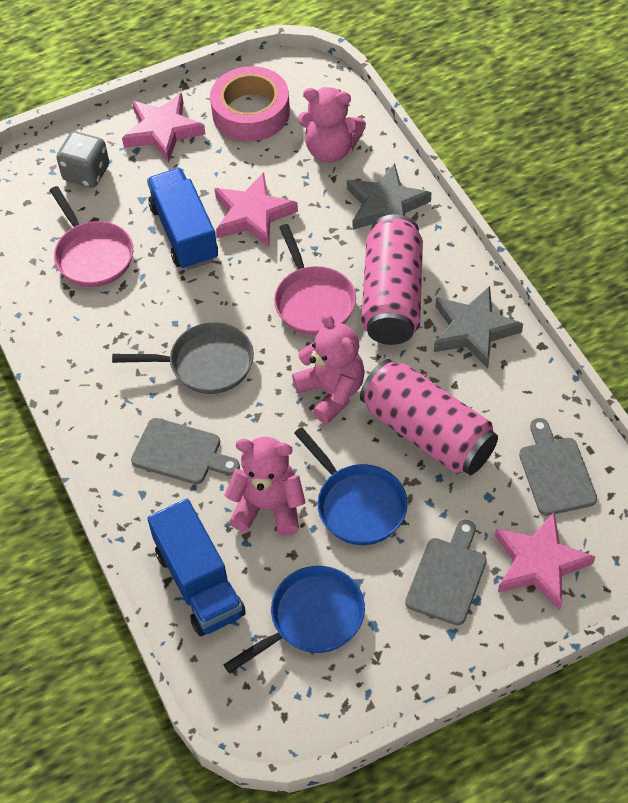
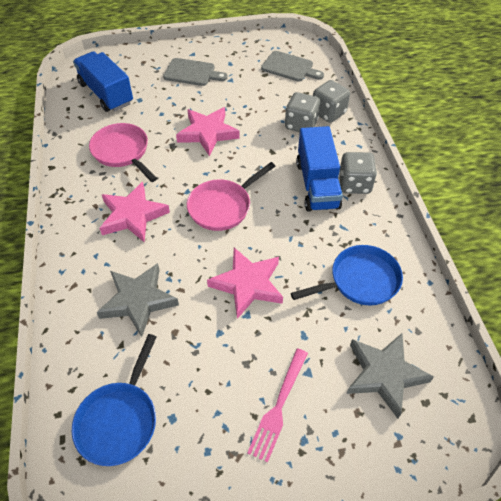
grey cutting board: [131,418,240,484] [405,520,487,625] [519,418,597,516] = 3 -> [163,58,228,86] [261,51,324,82] = 2
grey dice: [57,131,109,188] = 1 -> [285,92,320,132] [313,80,350,123] [339,152,377,194] = 3
grey pan: [112,322,254,394] = 1 -> none = 0
pink can: [360,359,498,475] [362,214,423,345] = 2 -> none = 0
pink fork: none = 0 -> [247,348,308,463] = 1
pink tape: [210,66,290,141] = 1 -> none = 0
pink teddy bear: [224,437,306,536] [292,312,365,424] [298,87,366,163] = 3 -> none = 0

